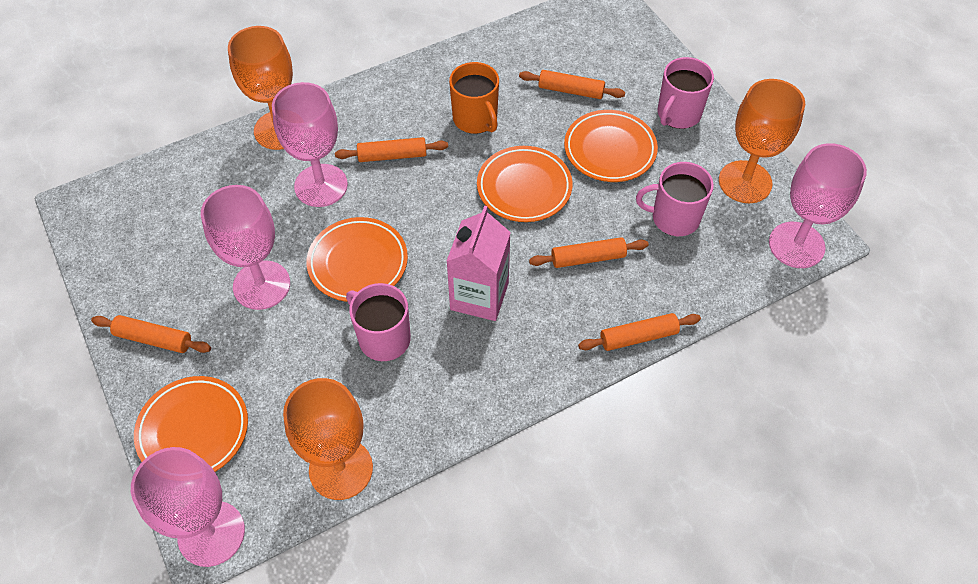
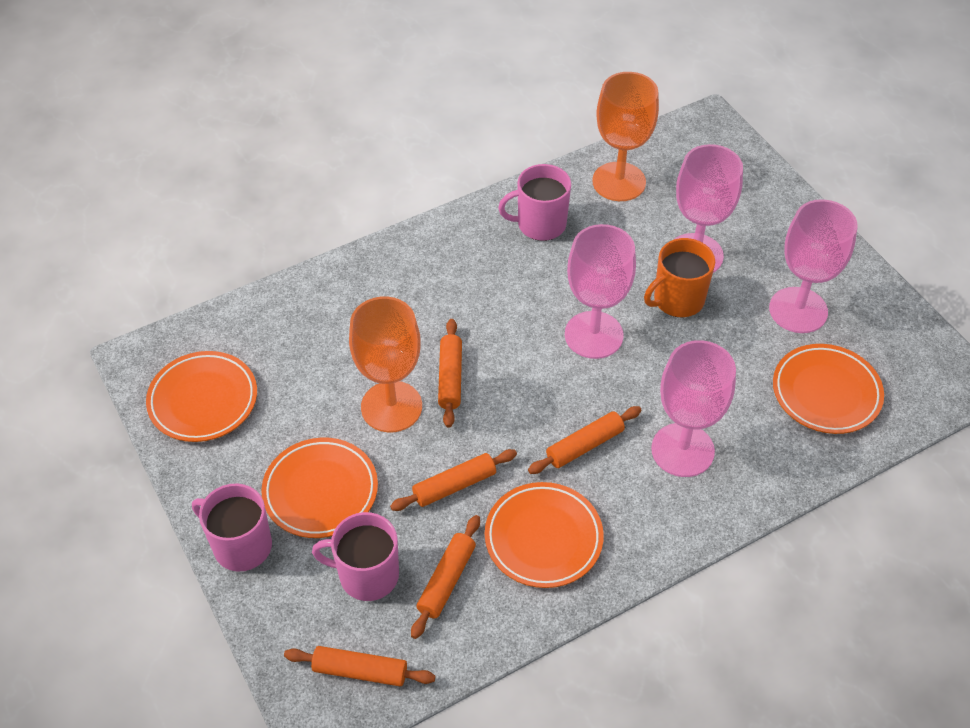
orange goblet: [228,26,293,150] [283,378,373,500] [719,79,805,203] = 3 -> [349,296,422,432] [592,72,659,201] = 2
pink carton: [446,206,511,321] = 1 -> none = 0

